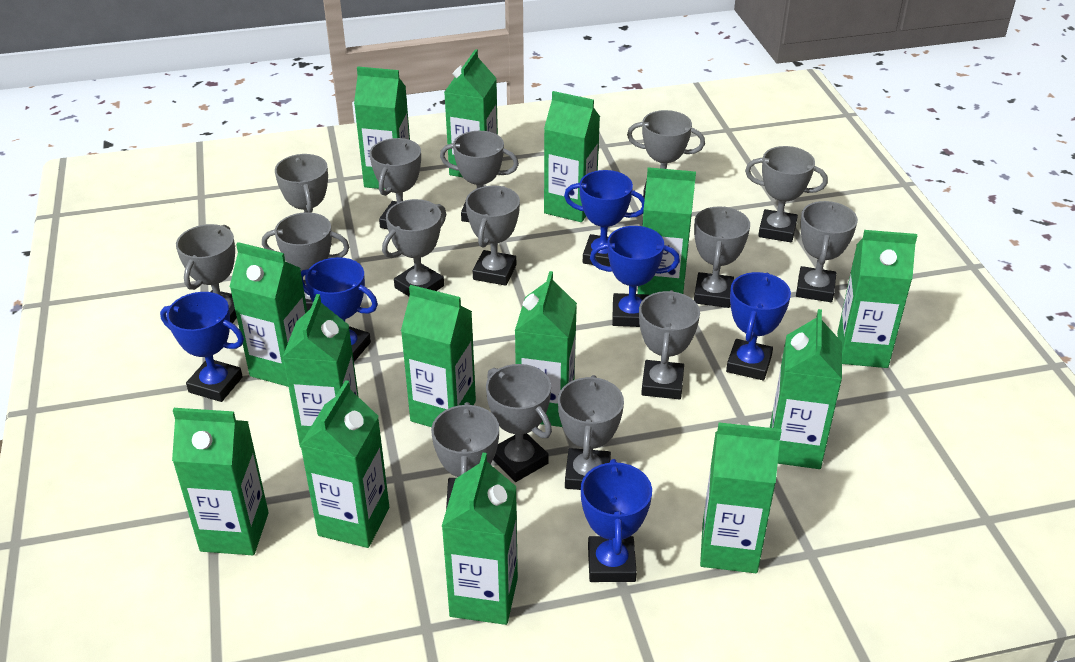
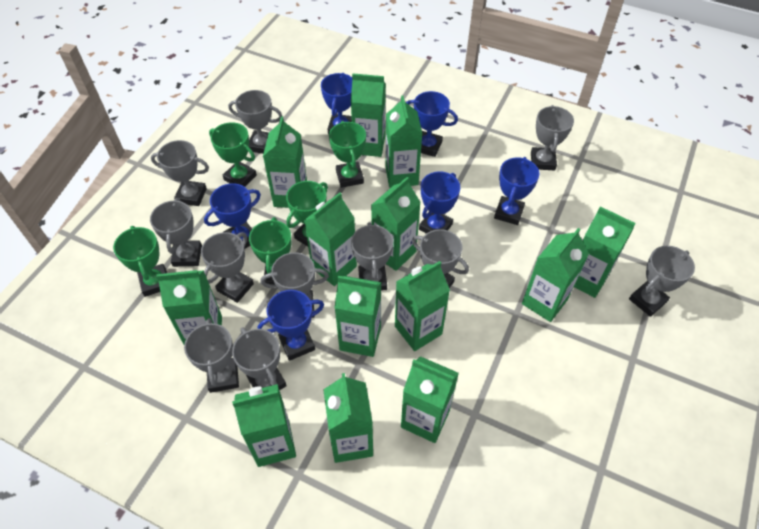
green carton: [172,408,269,555] [230,242,307,387] [282,294,359,448] [300,380,389,548] [354,67,410,190] [401,285,476,427] [442,453,518,625] [444,49,498,177] [515,271,577,427] [544,91,600,222] [638,167,696,295] [700,423,781,573] [770,309,842,469] [837,230,917,368] = 14 -> [156,270,222,344] [232,384,296,467] [263,116,307,208] [304,192,357,286] [323,373,373,463] [334,276,381,357] [351,73,386,157] [371,177,421,271] [385,95,422,188] [395,261,450,351] [401,356,459,443] [522,228,589,322] [574,206,636,298] = 13
green trophy: none = 0 -> [113,226,167,297] [209,122,257,187] [249,217,292,284] [286,181,328,246] [329,121,366,188] = 5
grey trophy: [176,224,237,323] [262,212,349,312] [275,154,332,245] [369,138,421,229] [382,199,446,296] [431,402,499,509] [440,131,519,222] [466,186,520,286] [486,364,552,482] [558,375,624,490] [627,110,705,198] [639,290,700,399] [694,206,750,308] [745,146,828,242] [796,201,858,302] = 15 -> [150,198,202,267] [151,140,209,206] [184,318,239,393] [201,232,254,303] [228,90,282,154] [232,328,287,390] [261,252,329,318] [351,222,393,291] [412,229,469,288] [531,105,574,170] [629,246,695,317] = 11

